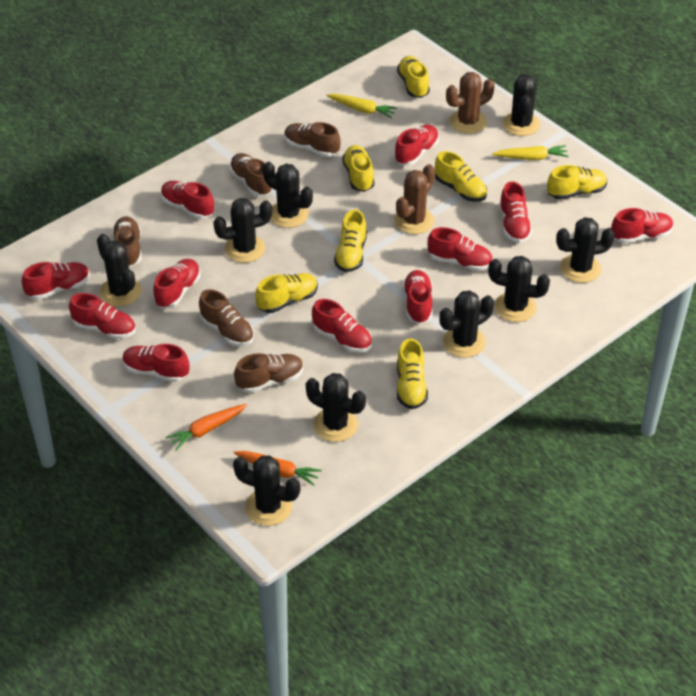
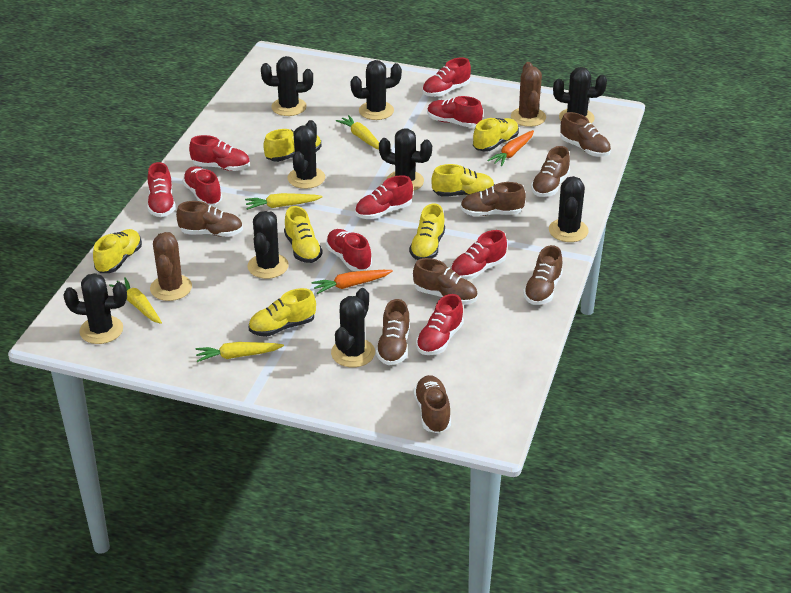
brown shoe: [112,217,141,267] [199,289,254,346] [229,153,273,196] [234,353,303,393] [284,122,341,157] = 5 -> [176,201,243,237] [376,299,410,365] [413,258,478,305] [414,375,451,433] [460,182,526,216] [523,245,563,305] [531,146,570,197] [560,112,611,157] = 8
red shoe: [22,262,90,300] [69,293,136,339] [122,344,189,382] [153,259,201,308] [161,181,214,219] [312,299,372,353] [394,125,439,165] [403,270,432,324] [428,227,492,271] [499,181,532,243] [611,208,673,244] = 11 -> [148,162,175,217] [182,166,222,205] [189,135,250,171] [326,229,372,271] [355,175,413,219] [416,294,464,355] [422,57,471,97] [427,96,483,127] [451,230,507,280] = 9
yellow carrot: [327,94,397,118] [492,145,569,160] = 2 -> [109,277,162,324] [195,342,284,362] [245,193,322,210] [336,115,379,149] = 4

